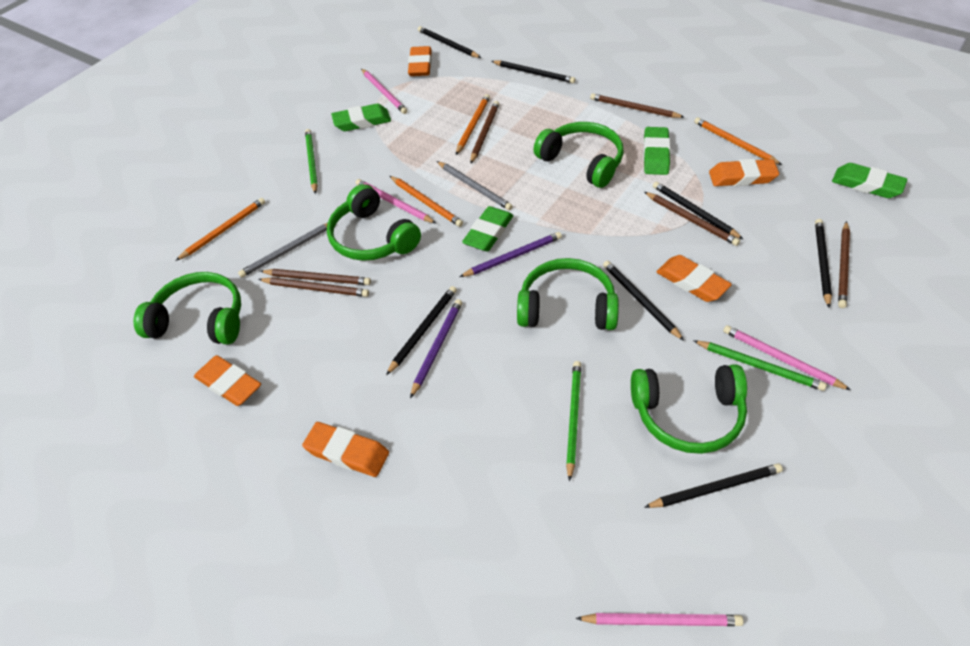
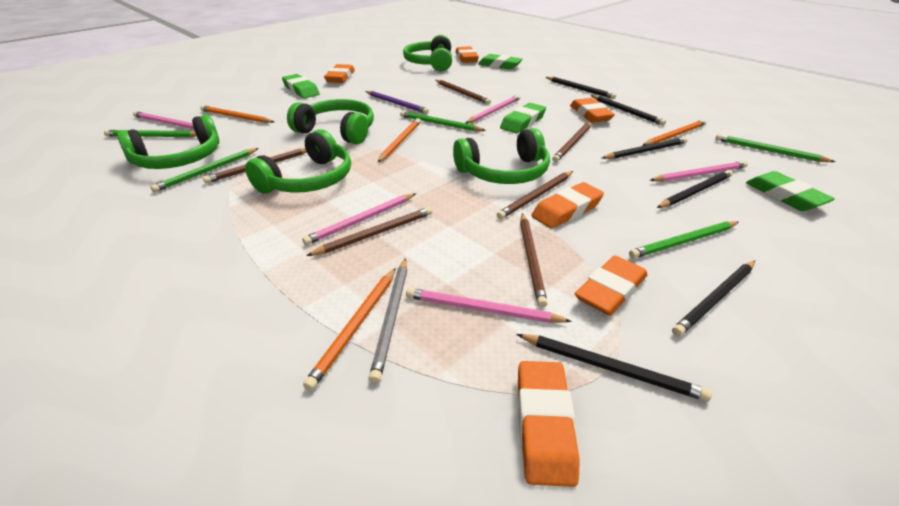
black pencil: [386,286,457,375] [418,26,481,58] [492,61,576,83] [603,261,684,341] [644,463,783,508] [653,182,743,239] [815,219,832,308] = 7 -> [516,334,712,402] [546,77,616,99] [591,95,666,126] [602,137,688,159] [657,170,733,208] [672,261,755,336] = 6
green pencil: [305,129,318,194] [566,361,581,481] [693,340,827,391] = 3 -> [104,130,197,137] [151,148,259,192] [400,111,486,131] [629,221,739,259] [715,134,835,162] = 5
grey pencil: [238,223,327,278] [437,161,513,210] = 2 -> [369,258,407,383] = 1
orange eraser: [194,355,261,406] [302,422,389,477] [408,46,432,76] [656,255,732,302] [709,159,779,186] = 5 -> [324,64,355,83] [456,46,479,63] [518,361,580,487] [532,182,604,229] [570,98,615,123] [575,256,648,316] = 6
pink pencil: [356,179,436,223] [361,69,407,114] [576,613,743,626] [723,325,851,390] = 4 -> [133,111,194,129] [302,193,416,245] [406,288,572,323] [466,95,520,123] [650,161,748,182] = 5
purple pencil: [410,299,462,398] [460,232,562,277] = 2 -> [365,91,429,114] = 1

